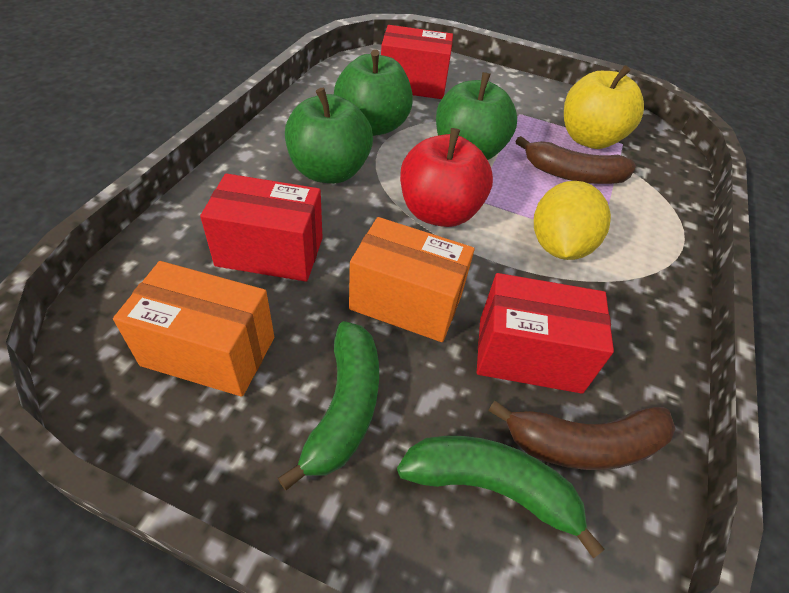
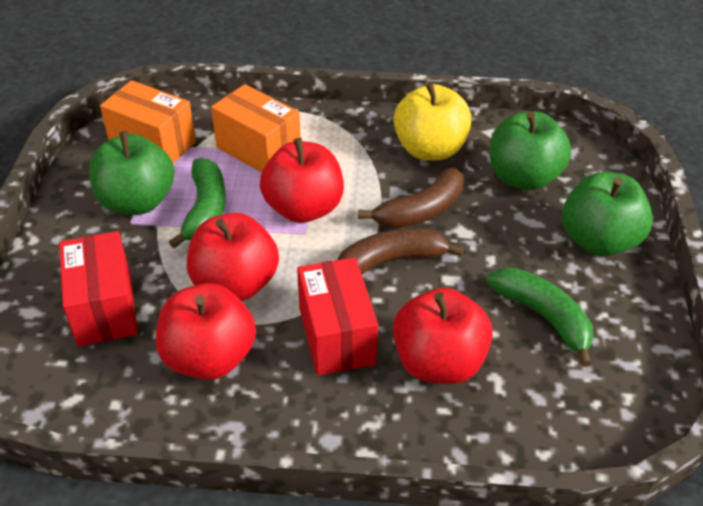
red apple: [400,128,493,227] = 1 -> [156,283,256,380] [187,213,279,301] [260,138,344,223] [393,288,493,384] = 4
red box: [200,173,323,282] [381,25,453,99] [477,273,614,394] = 3 -> [59,231,138,347] [297,257,378,376] = 2
yellow lemon: [534,181,611,260] = 1 -> none = 0

